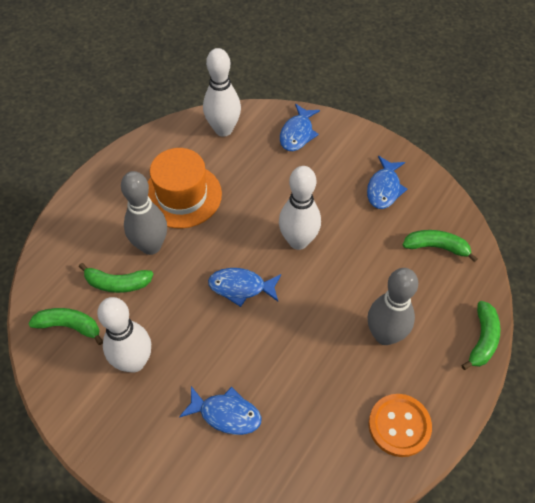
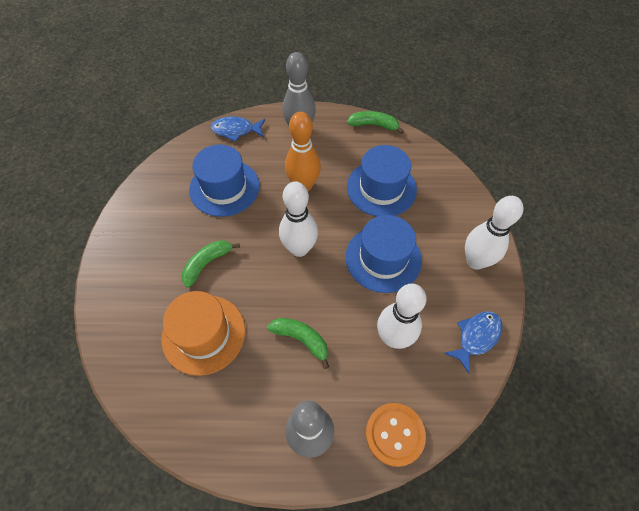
blue fish: [179,386,262,435] [208,268,281,307] [280,104,320,151] [367,156,407,209] = 4 -> [210,116,265,142] [444,311,502,374] = 2
blue hat: none = 0 -> [189,145,260,217] [345,215,422,293] [347,145,417,217] = 3
green banana: [28,308,103,345] [79,263,153,293] [403,230,478,262] [461,301,501,370] = 4 -> [182,240,240,288] [267,318,329,369] [347,111,404,134] = 3
orange bowling pin: none = 0 -> [285,112,321,191] = 1

